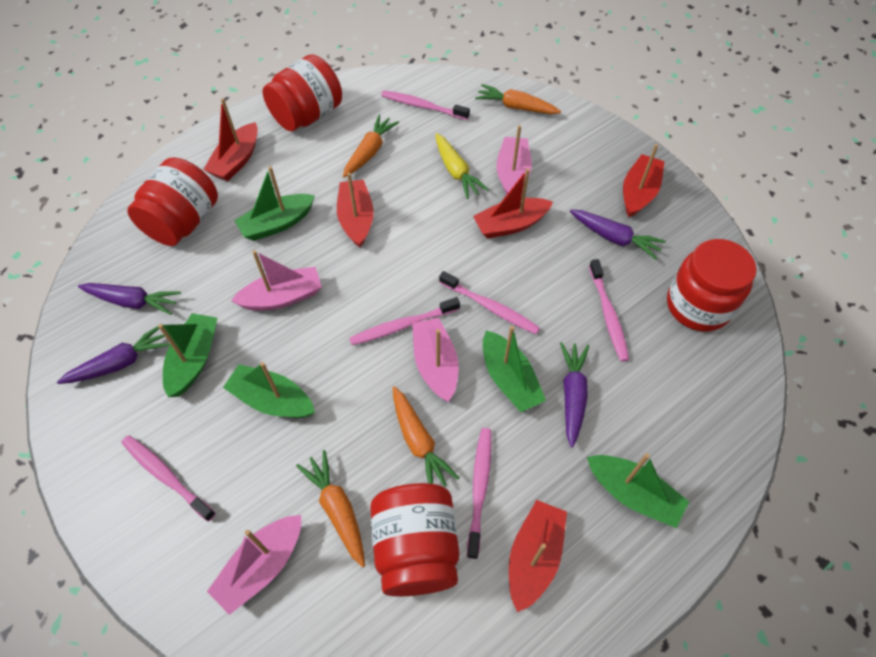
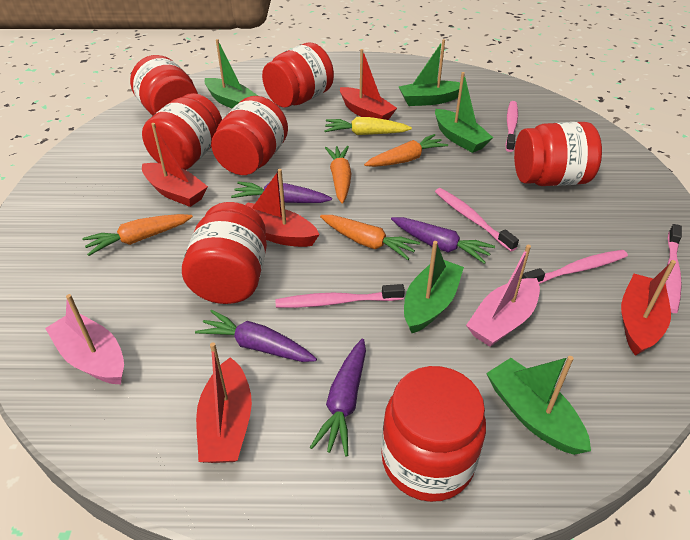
pink boat: [207,515,301,615] [231,250,322,310] [412,318,459,402] [496,125,532,195] = 4 -> [45,294,124,385] [466,245,540,347] = 2
pink toothbrush: [121,435,216,522] [349,297,460,345] [381,91,470,120] [439,271,540,334] [467,428,492,559] [589,259,629,362] = 6 -> [275,284,405,308] [435,188,519,252] [505,101,518,152] [522,250,628,284] [666,224,682,313] = 5
red jar: [127,157,218,246] [262,54,342,131] [370,483,459,597] [667,239,756,331] = 4 -> [130,55,198,115] [142,93,222,170] [182,202,267,304] [211,96,288,175] [262,43,334,108] [382,366,486,502] [514,122,602,186] = 7

